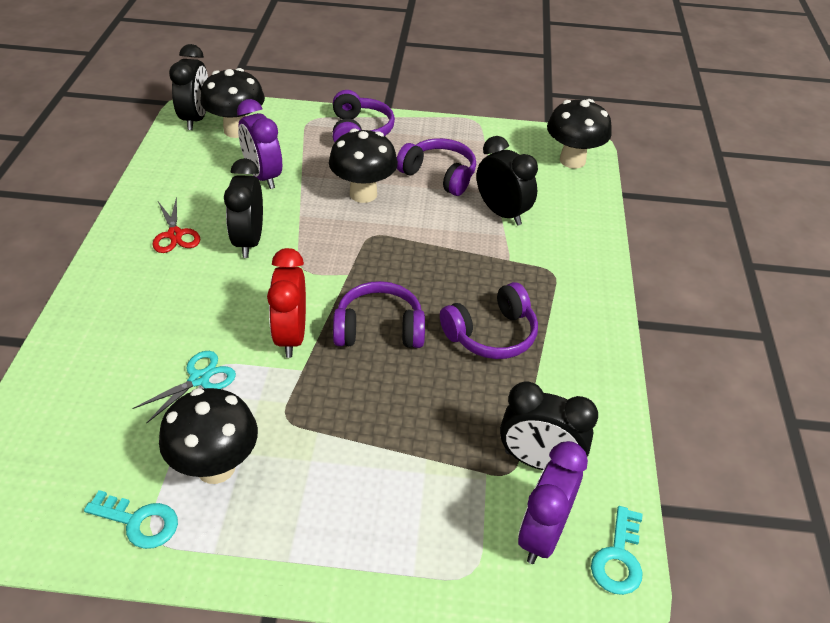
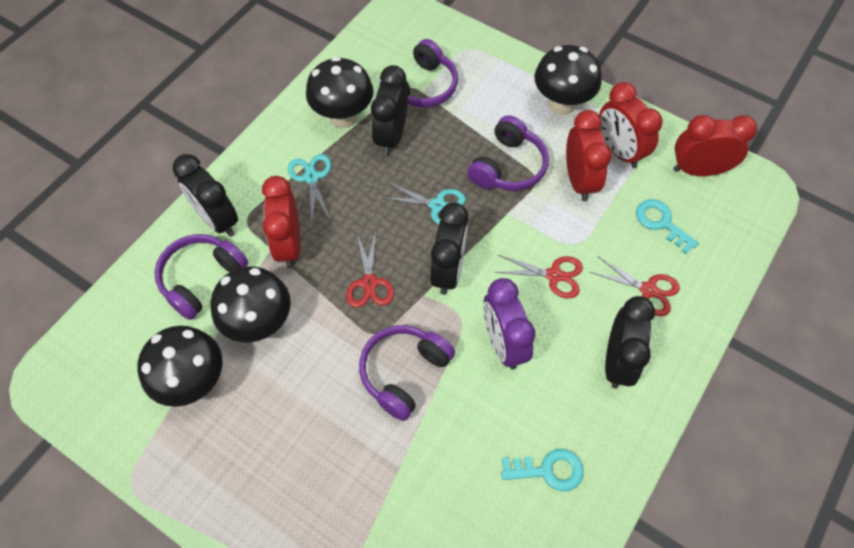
purple clock: [237,99,282,189] [518,441,588,564] = 2 -> [483,278,535,370] = 1
red clock: [267,248,306,358] = 1 -> [262,176,301,268] [566,110,612,201] [599,82,663,168] [673,115,757,176] = 4
red scissors: [152,197,200,253] = 1 -> [346,232,394,308] [494,255,583,299] [590,257,680,316] = 3
turquoise scissors: [132,351,236,424] = 1 -> [288,154,331,221] [382,183,466,225] = 2

